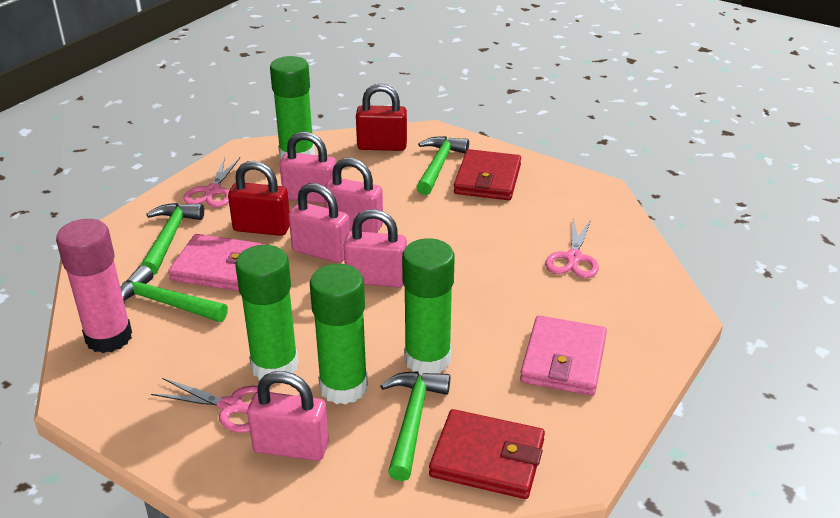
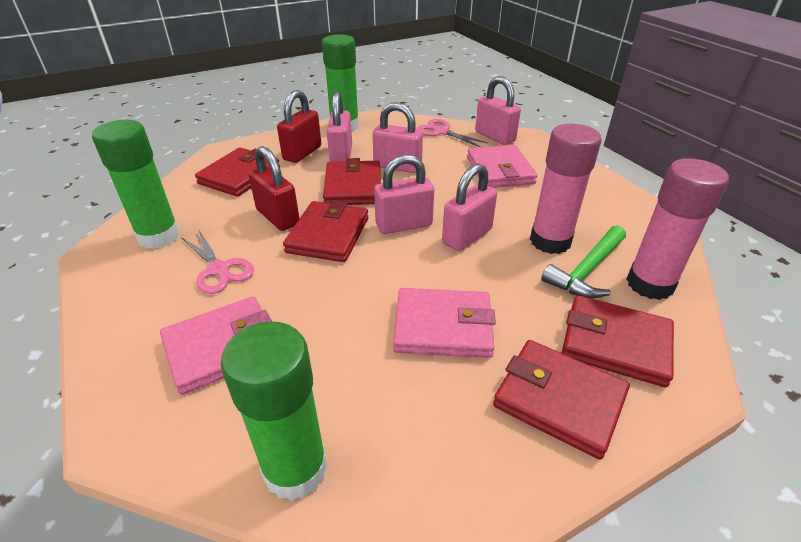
green glue stick: [235,245,298,380] [270,56,315,159] [310,264,368,405] [402,238,455,375] = 4 -> [92,120,180,249] [221,321,328,501] [322,34,359,131] = 3
green hammer: [120,265,228,322] [141,203,204,275] [380,371,450,481] [416,136,469,195] = 4 -> [541,225,626,298] = 1
pink glue stick: [56,219,132,353] = 1 -> [530,124,601,254] [626,158,729,300] = 2
pink scissors: [151,378,271,433] [183,157,240,207] [545,217,599,278] = 3 -> [181,231,254,294] [417,119,488,147] = 2
pink wallet: [168,234,266,291] [520,315,607,396] = 2 -> [160,296,272,395] [393,288,496,358] [467,145,538,188] = 3
red wallet: [429,409,545,499] [454,149,521,200] = 2 -> [195,148,280,197] [283,200,368,262] [323,158,381,205] [493,340,630,460] [562,295,674,387] = 5

